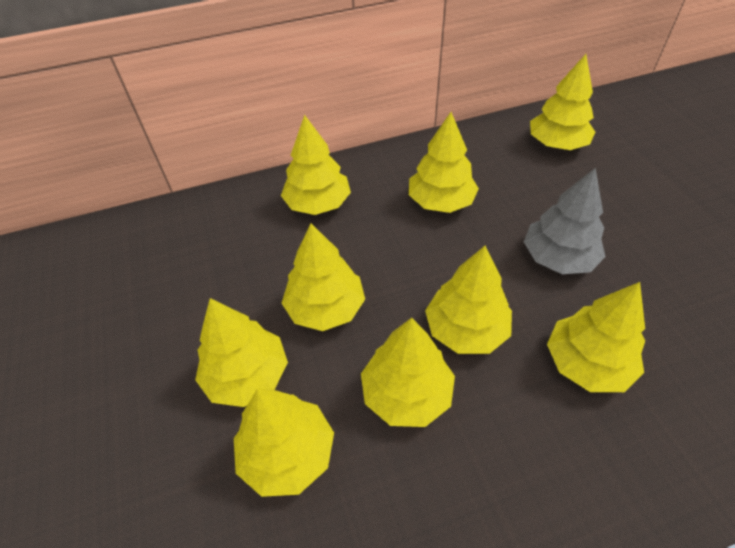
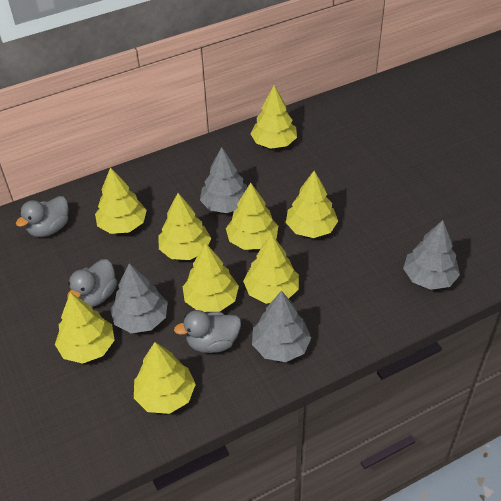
grey duck: none = 0 -> [16,196,69,237] [67,259,117,307] [174,310,241,353] = 3
grey tree: [524,168,606,274] = 1 -> [110,263,168,333] [200,147,247,213] [252,291,311,362] [403,220,460,290] = 4

